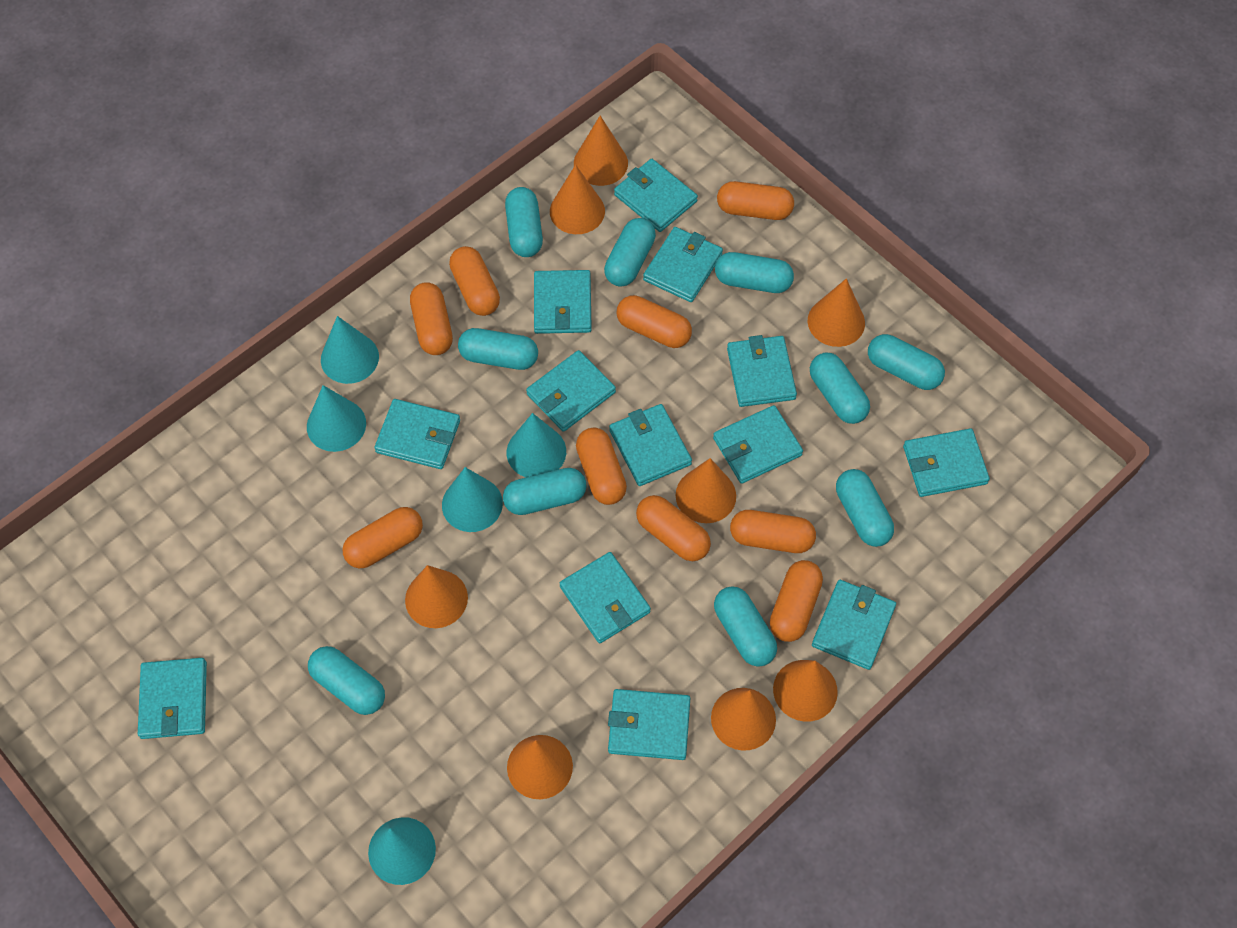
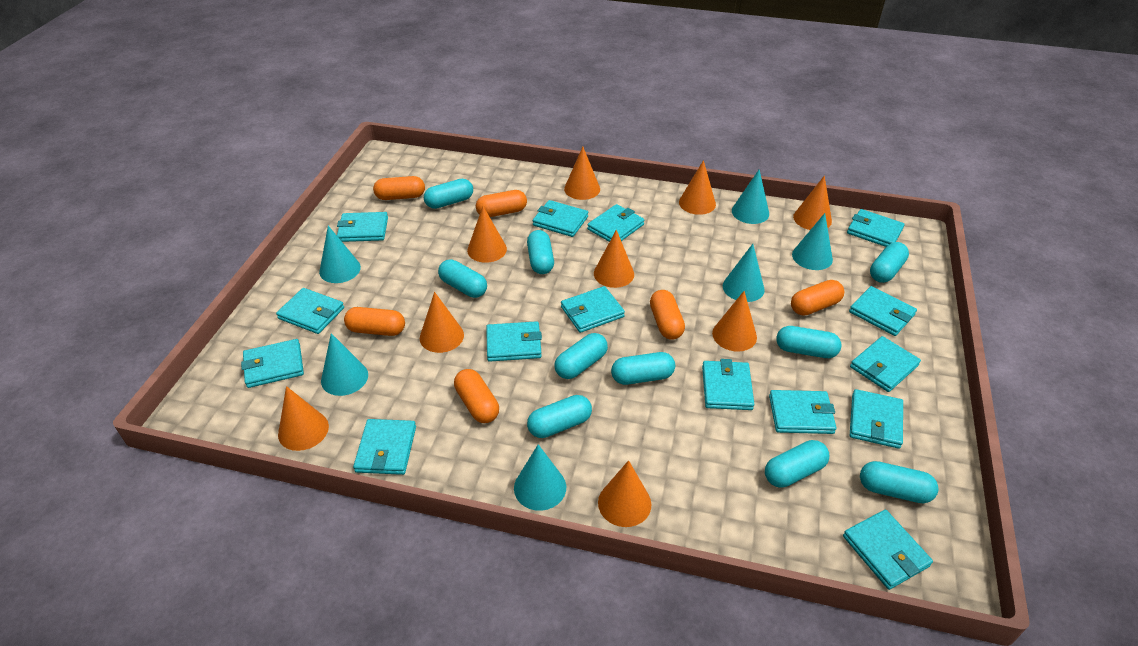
orange capsule: [342,507,423,568] [410,282,453,355] [449,246,500,316] [576,428,627,505] [617,295,692,348] [636,495,711,561] [717,181,794,220] [730,510,816,553] [770,560,823,642] = 9 -> [344,307,405,336] [373,176,425,200] [454,369,499,423] [476,190,527,217] [650,290,685,339] [791,280,844,316] = 6
orange cone: [405,565,468,628] [507,735,573,799] [550,165,605,234] [574,116,628,186] [676,458,736,523] [711,688,776,751] [773,660,838,722] [808,278,865,347] = 8 -> [278,386,329,451] [420,292,464,353] [467,206,507,263] [564,147,600,200] [594,230,634,288] [598,460,651,527] [679,160,716,215] [712,291,757,352] [793,176,832,230] = 9
turquoise cone: [307,385,366,452] [321,316,379,384] [368,817,436,885] [442,467,503,532] [507,413,566,477] = 5 -> [319,226,361,283] [321,333,368,396] [514,444,566,511] [723,244,765,302] [732,170,769,224] [792,213,833,270] = 6
turquoise wallet: [138,658,207,739] [374,399,460,469] [526,350,616,432] [534,270,592,334] [560,552,651,643] [608,689,690,760] [609,404,692,486] [614,159,698,232] [643,227,723,302] [713,405,803,484] [727,335,797,407] [812,580,896,670] [903,428,990,497] = 13 -> [241,339,304,388] [276,288,344,334] [337,212,388,242] [353,419,416,475] [486,321,542,362] [533,200,588,237] [561,286,625,333] [587,204,644,242] [702,359,754,410] [769,390,837,434] [843,510,933,590] [847,209,905,247] [849,286,917,336] [850,336,921,392] [850,389,903,449] = 15

